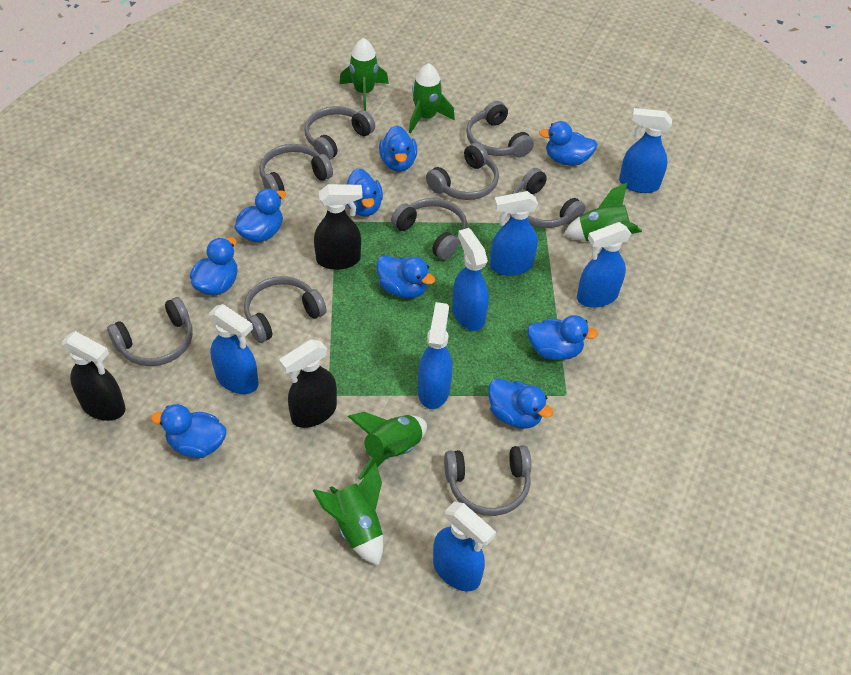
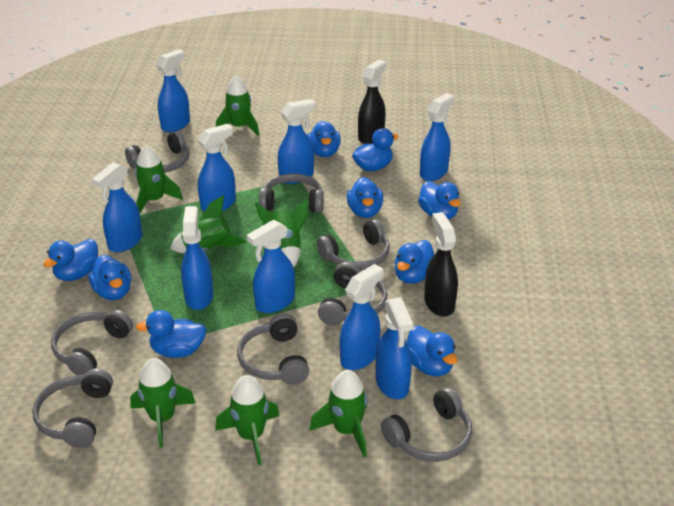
black spray bottle: [61,331,126,421] [279,339,337,428] [314,184,363,270] = 3 -> [358,60,387,144] [424,212,458,317] = 2
blue spray bottle: [208,304,259,394] [418,302,452,409] [433,502,496,591] [452,228,489,331] [490,191,538,276] [577,222,631,308] [619,108,672,193] = 7 -> [92,162,142,252] [156,49,190,132] [181,206,213,310] [198,124,236,212] [247,219,295,313] [278,99,315,184] [340,264,383,370] [376,297,413,399] [420,93,454,181] = 9
green rocket: [312,463,383,566] [339,38,389,111] [347,412,427,480] [409,63,455,133] [564,183,642,241] = 5 -> [130,358,195,448] [135,145,183,213] [170,195,247,253] [215,375,279,465] [216,76,259,136] [255,199,308,267] [310,370,367,457] = 7
grey headphones: [107,297,193,366] [244,276,326,343] [260,144,333,192] [304,106,375,160] [391,198,467,260] [426,143,499,200] [444,445,531,516] [466,101,534,157] [512,168,586,228] = 9 -> [32,368,113,448] [51,310,133,375] [125,131,190,172] [237,314,309,385] [259,174,324,213] [317,219,390,270] [318,262,388,326] [381,387,472,462] = 8

